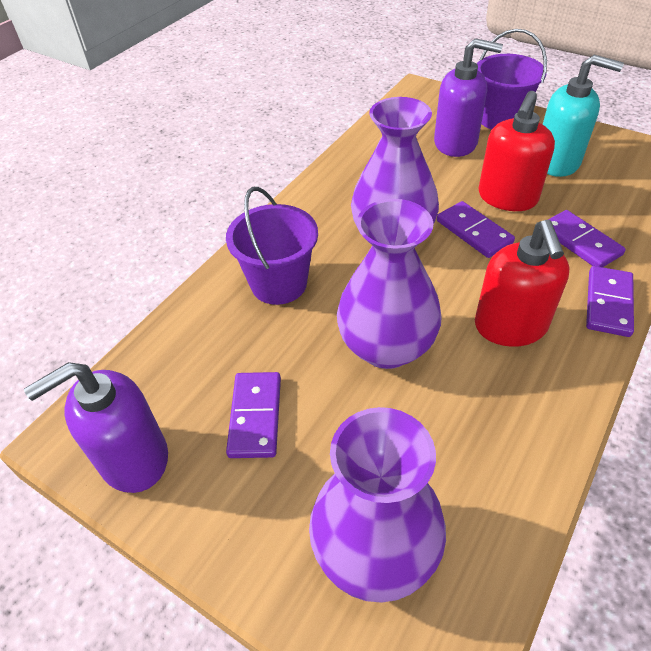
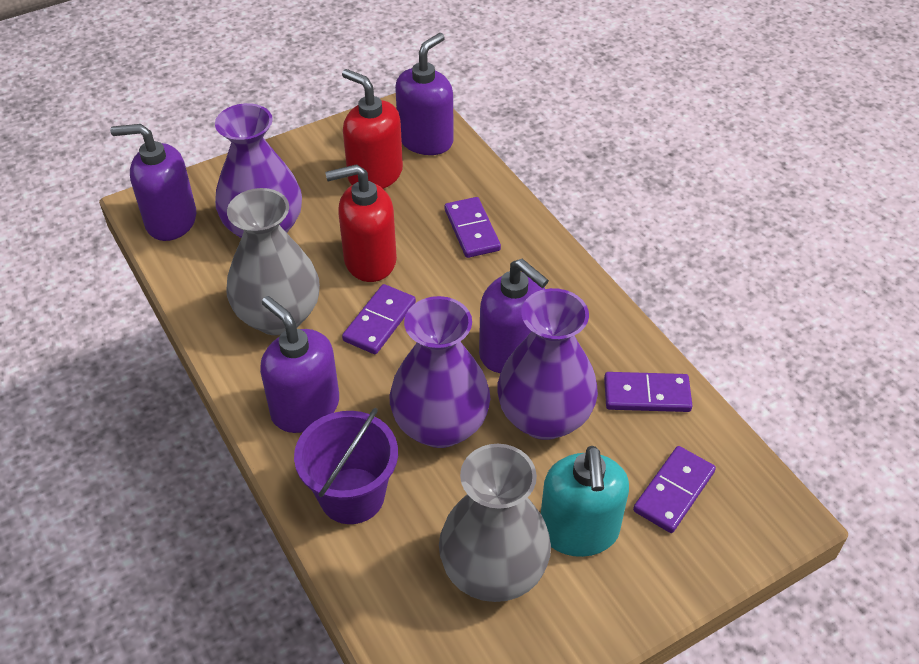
grey vase: none = 0 -> [227,188,320,336] [439,444,551,602] = 2
purple bucket: [226,187,318,305] [477,29,547,129] = 2 -> [294,408,398,524] = 1
purple soap dispenser: [24,362,168,493] [434,38,503,157] = 2 -> [110,124,196,241] [260,296,339,433] [395,33,454,155] [479,259,549,373] = 4

